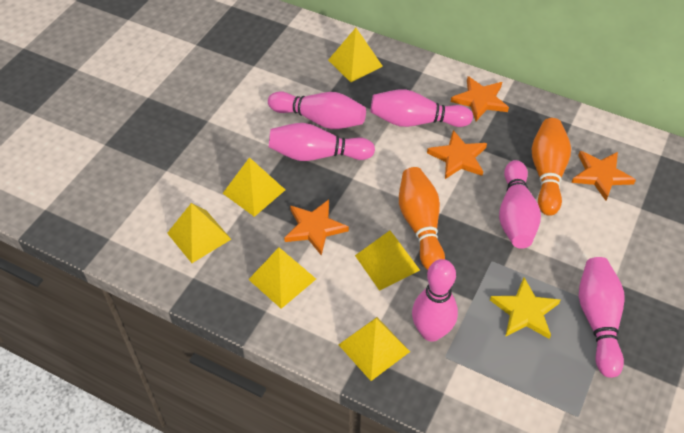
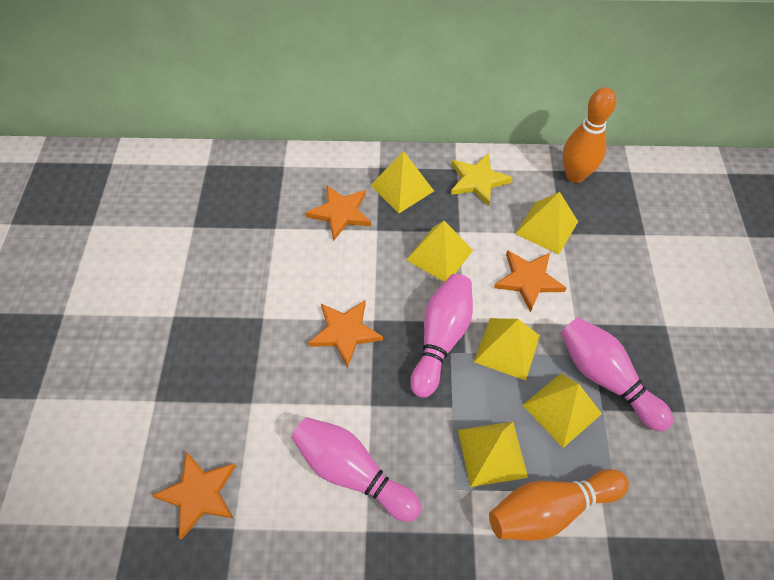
pink bowling pin: [268,91,366,129] [269,123,375,161] [370,89,473,127] [412,259,458,342] [499,160,541,249] [579,257,625,378] = 6 -> [291,417,422,522] [410,274,473,398] [560,317,673,432] = 3

